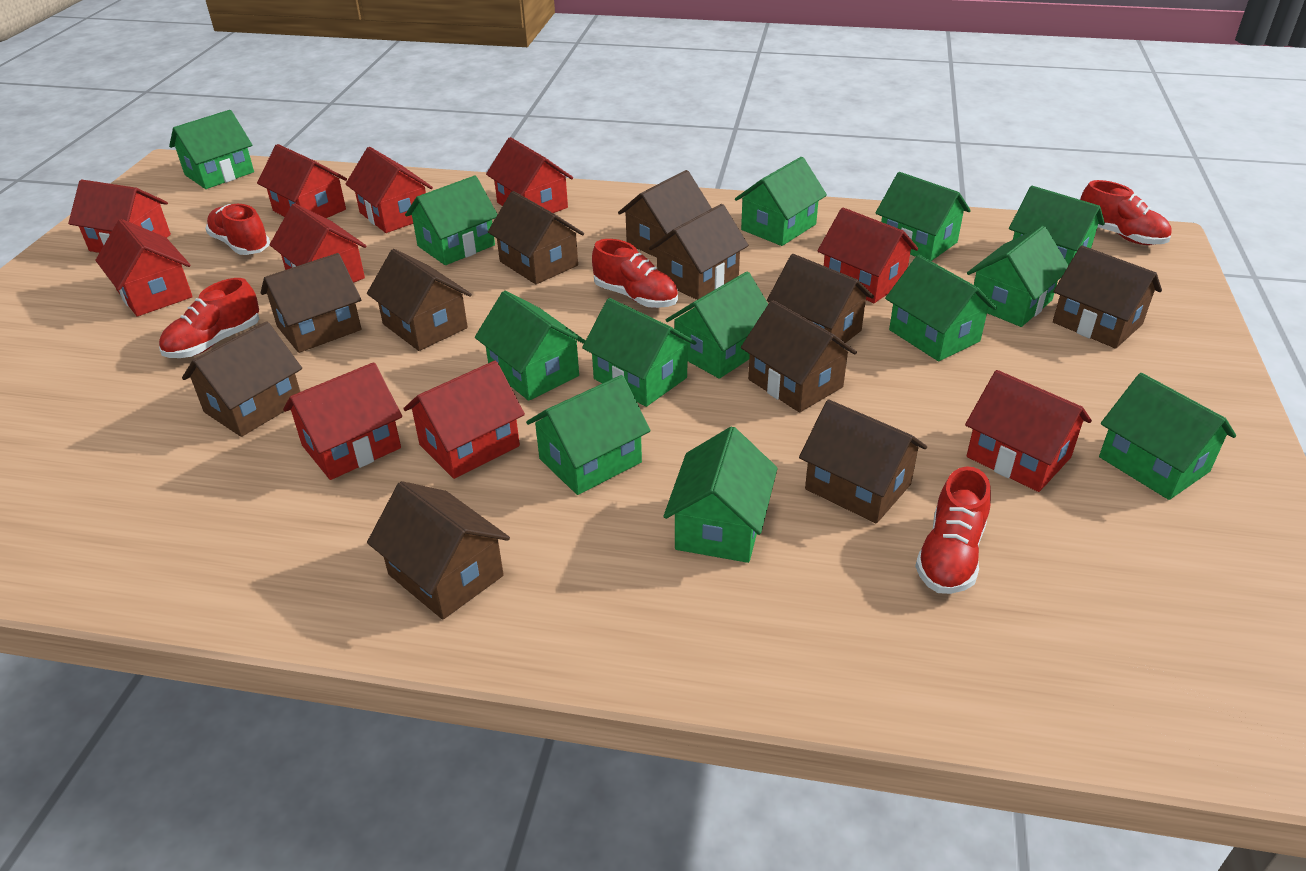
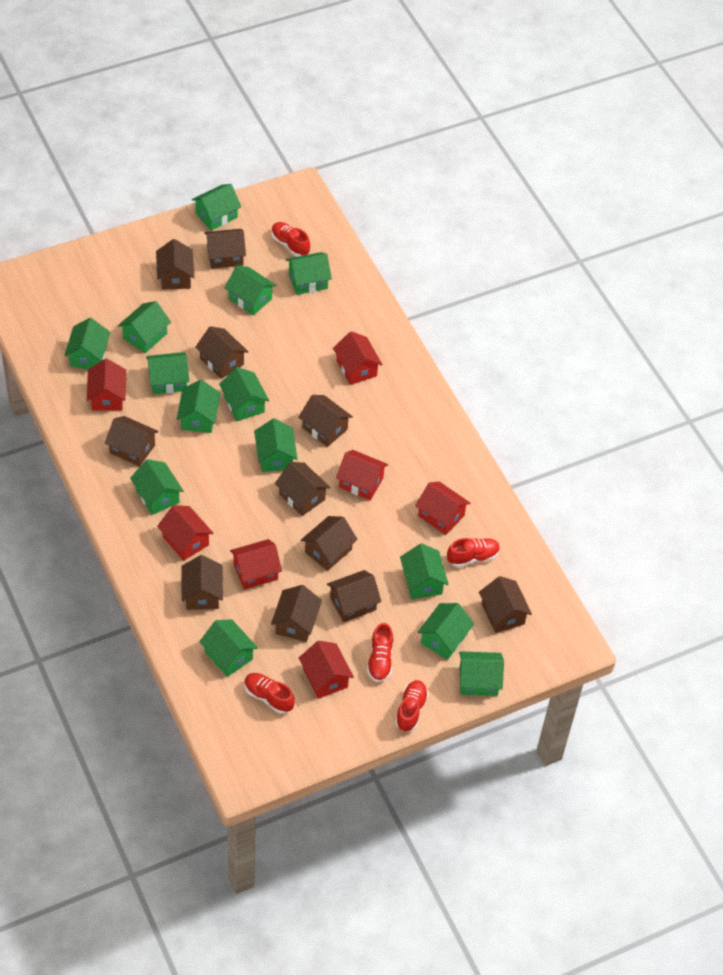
green house: [169,110,254,189] [405,175,498,265] [475,291,586,401] [526,375,651,495] [582,298,696,407] [663,426,778,563] [666,272,768,379] [735,157,827,246] [876,172,971,261] [885,255,997,361] [967,226,1069,327] [1009,186,1105,265] [1099,373,1236,500] = 13 -> [65,318,110,369] [118,301,171,353] [130,459,184,515] [146,352,189,394] [177,380,220,433] [192,184,241,231] [199,619,258,677] [219,367,269,421] [224,266,276,315] [254,418,297,472] [286,252,332,295] [400,543,449,599] [417,603,474,660] [459,651,504,696] = 14
red house: [68,180,171,253] [95,219,193,316] [257,144,347,218] [270,203,366,283] [283,362,402,480] [346,147,433,233] [403,361,525,479] [486,137,573,213] [818,208,918,303] [965,370,1092,492] = 10 -> [87,359,126,411] [157,505,214,561] [230,539,282,590] [299,641,354,699] [333,331,383,385] [336,450,388,500] [415,482,471,535] = 7

